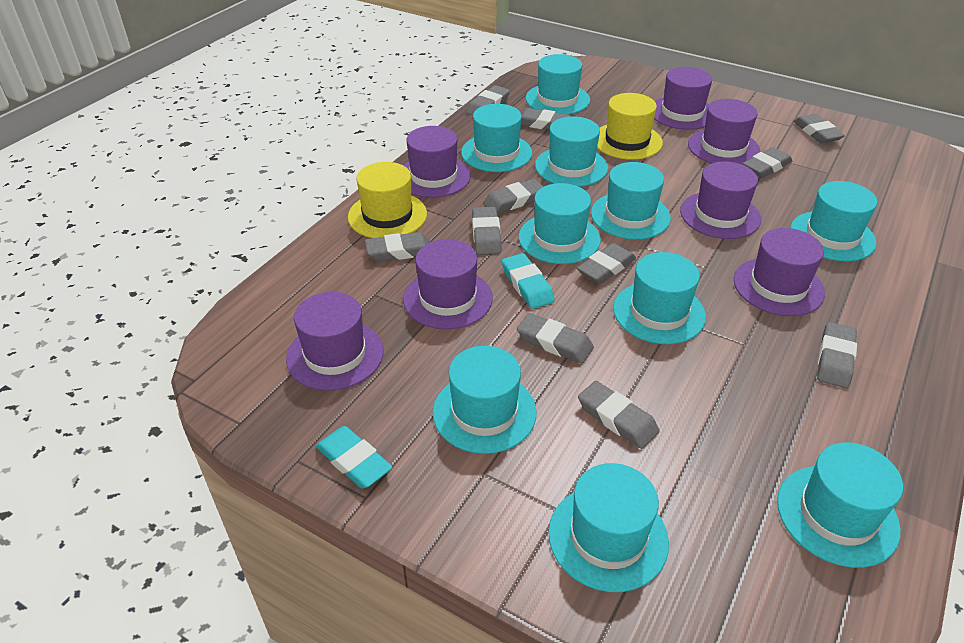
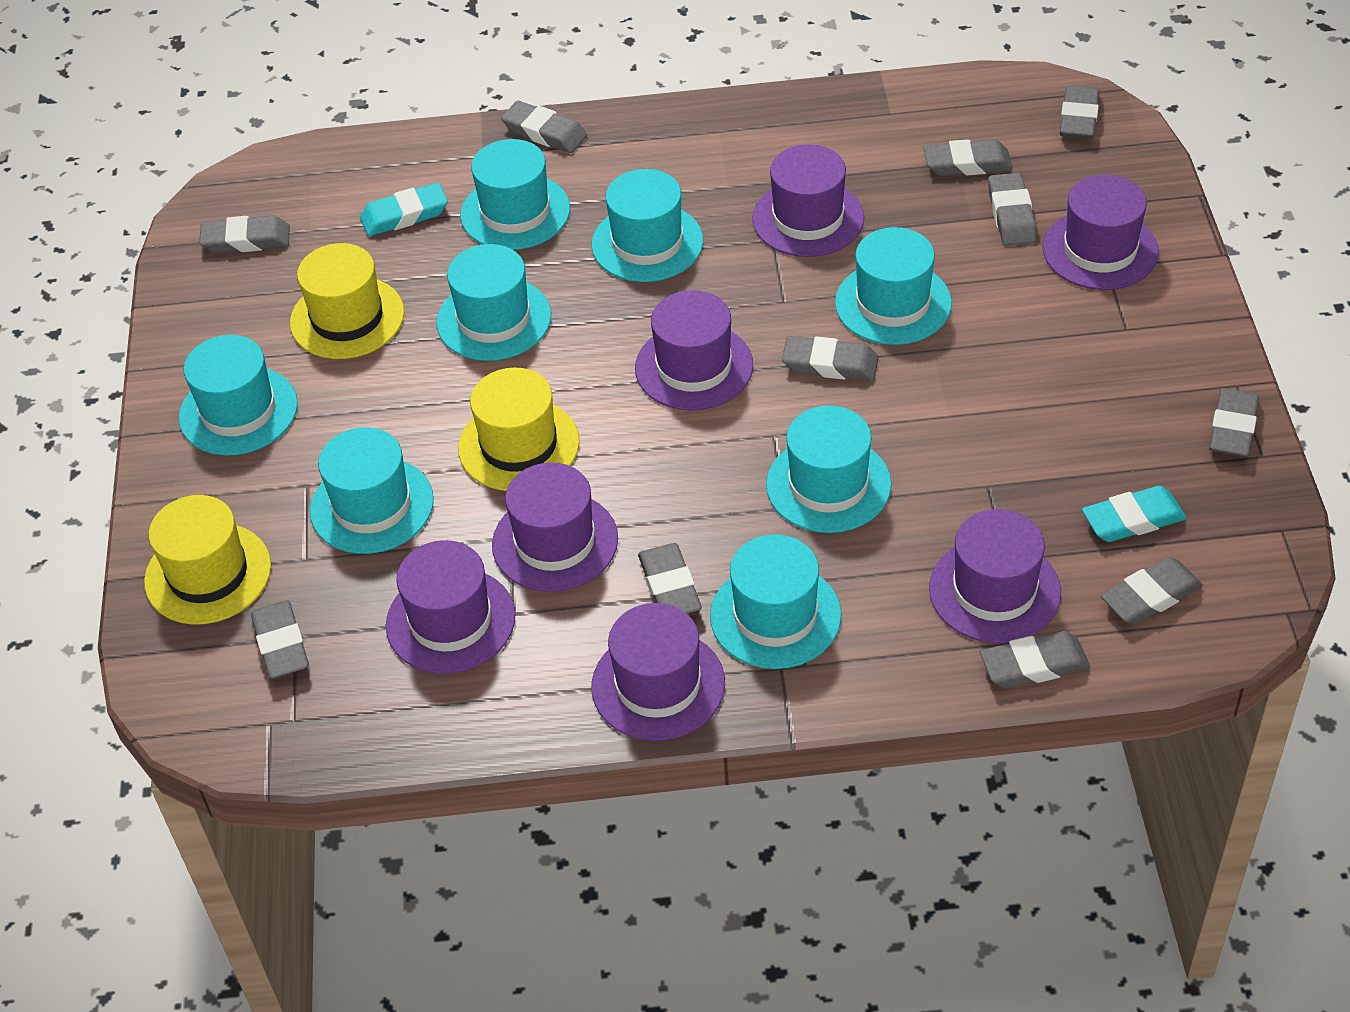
turquoise hat: [433,346,537,454] [461,104,532,172] [519,183,601,264] [526,54,590,115] [535,116,608,187] [548,463,669,592] [591,162,671,240] [613,252,706,344] [777,442,903,568] [790,181,877,262] = 10 -> [179,335,298,456] [310,427,434,554] [436,244,551,361] [460,139,570,250] [592,169,703,282] [710,535,842,669] [766,406,892,533] [835,227,952,345] = 8
yellow hat: [348,162,427,238] [597,93,663,160] = 2 -> [144,495,271,625] [290,243,404,359] [458,367,580,491] = 3

